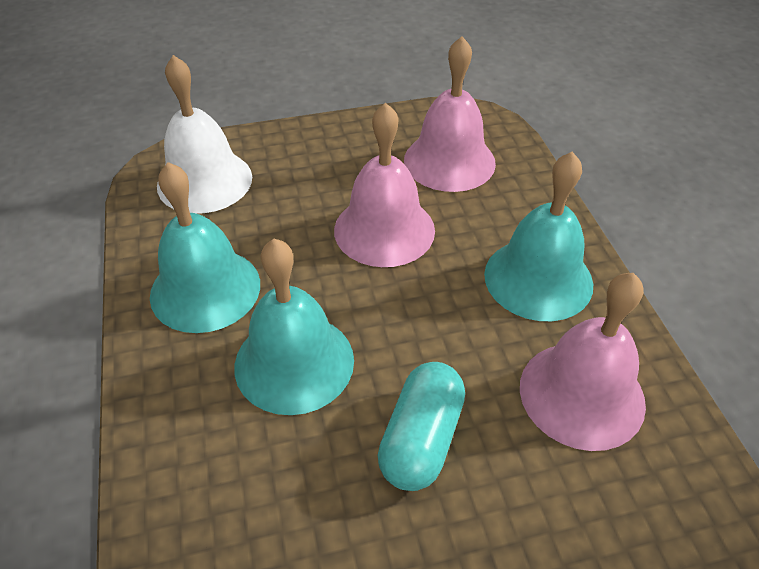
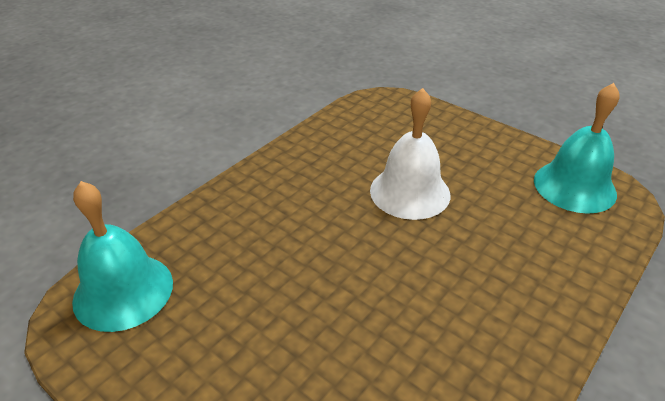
pink bell: [334,103,435,267] [404,36,496,192] [520,273,646,451] = 3 -> none = 0
turquoise bell: [150,162,260,333] [235,239,354,415] [484,151,593,321] = 3 -> [72,181,173,332] [534,83,620,214] = 2
turquoise capsule: [378,362,465,491] = 1 -> none = 0

